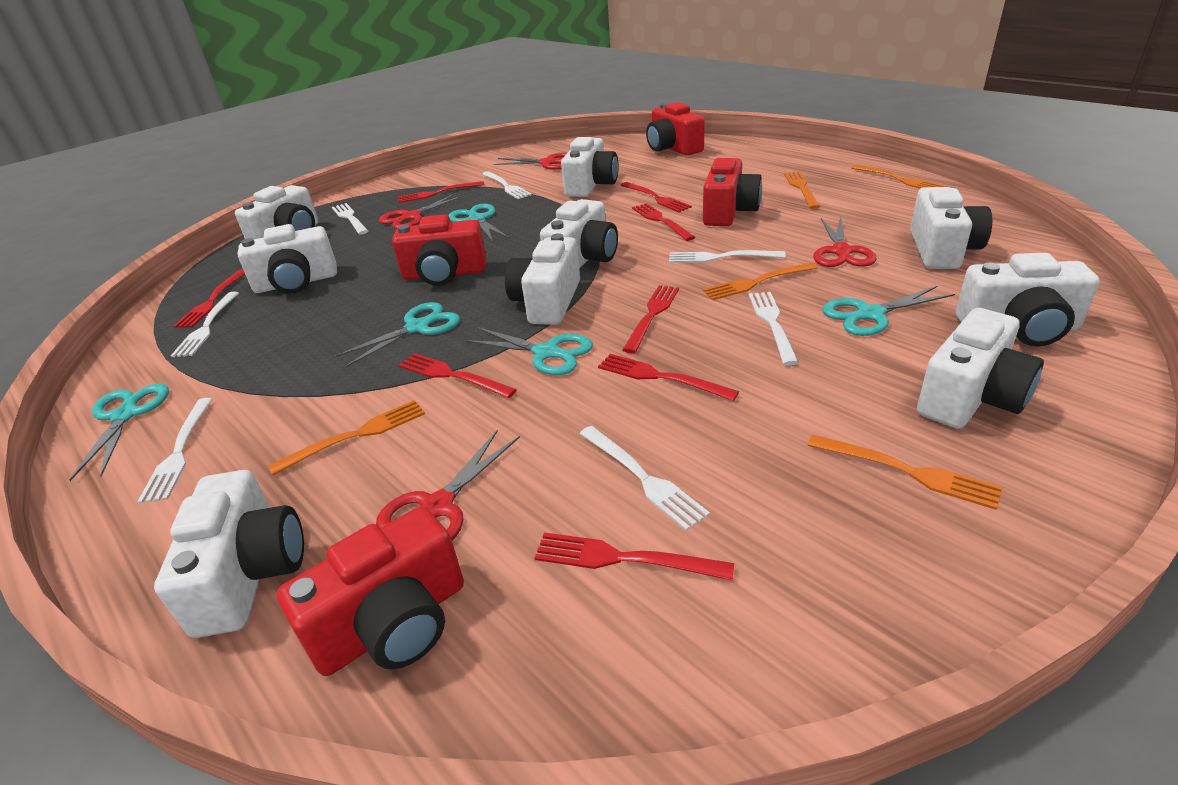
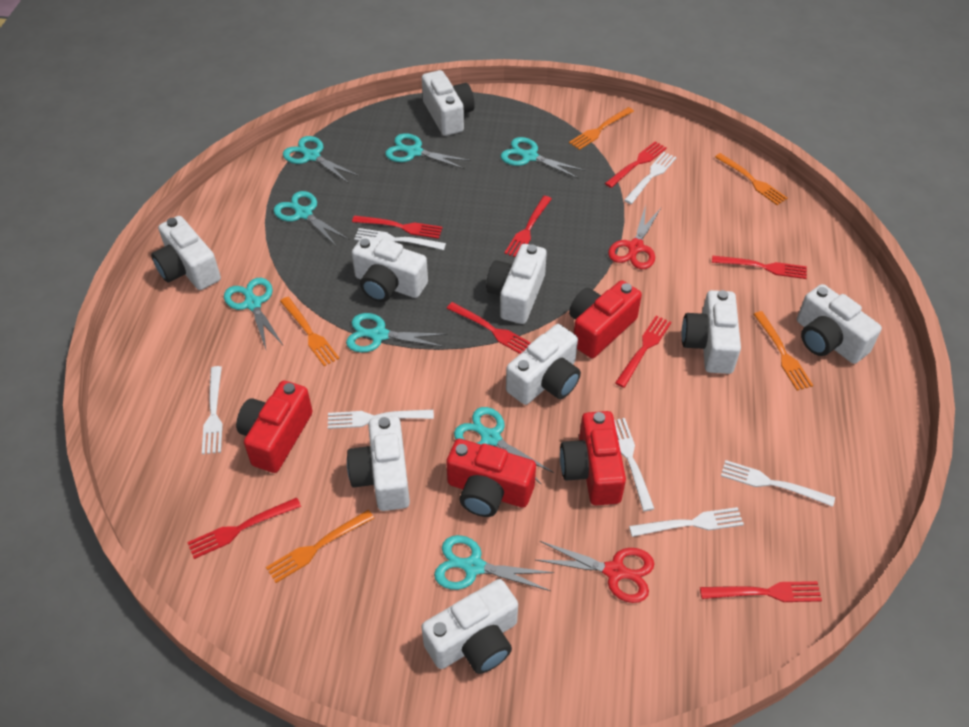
red scissors: [376,430,520,541] [379,193,466,229] [493,153,567,170] [813,217,877,267] = 4 -> [536,541,654,603] [608,205,661,269] = 2
turquoise scissors: [69,383,169,481] [333,302,460,368] [449,204,510,242] [464,327,593,375] [822,286,955,336] = 5 -> [224,278,283,349] [274,191,349,247] [283,136,359,184] [346,313,447,353] [385,133,471,169] [434,535,555,591] [454,407,554,484] [501,137,585,179] = 8

